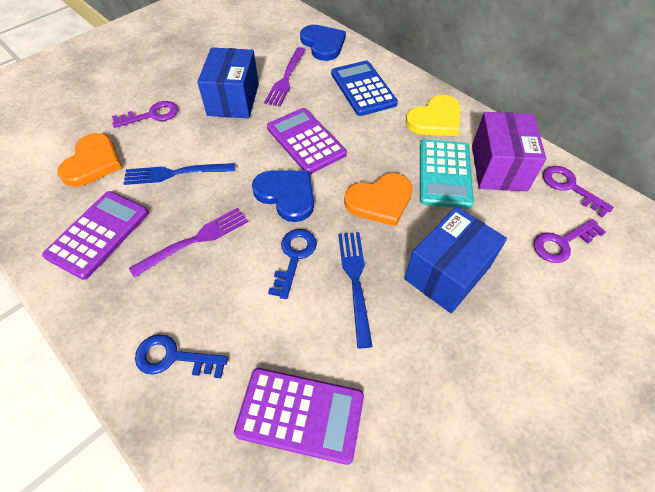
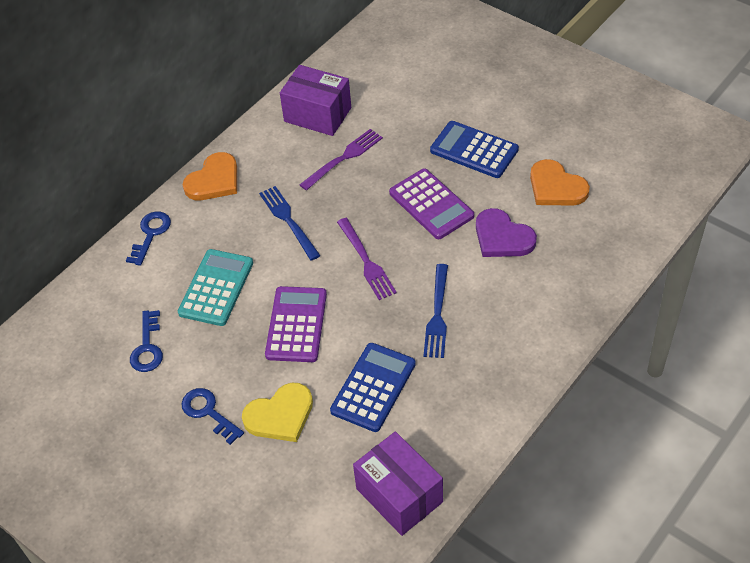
blue box: [197,48,259,118] [404,206,507,313] = 2 -> none = 0
blue calculator: [331,60,398,116] = 1 -> [330,343,416,432] [430,121,519,178] = 2
blue heart: [252,171,314,222] [300,25,346,61] = 2 -> none = 0
blue key: [135,334,228,378] [268,229,317,299] = 2 -> [126,212,171,266] [130,310,163,372] [181,388,244,445] = 3
purple box: [472,112,546,191] = 1 -> [280,65,351,136] [353,432,443,536] = 2
purple calculator: [42,191,149,280] [234,368,364,465] [267,108,347,174] = 3 -> [265,286,327,362] [389,168,474,239] = 2
purple heart: none = 0 -> [476,208,537,257] = 1
purple key: [112,101,178,128] [534,219,606,263] [543,166,614,218] = 3 -> none = 0

